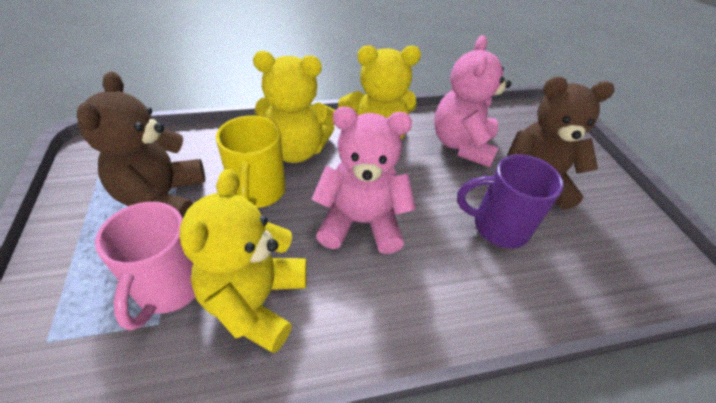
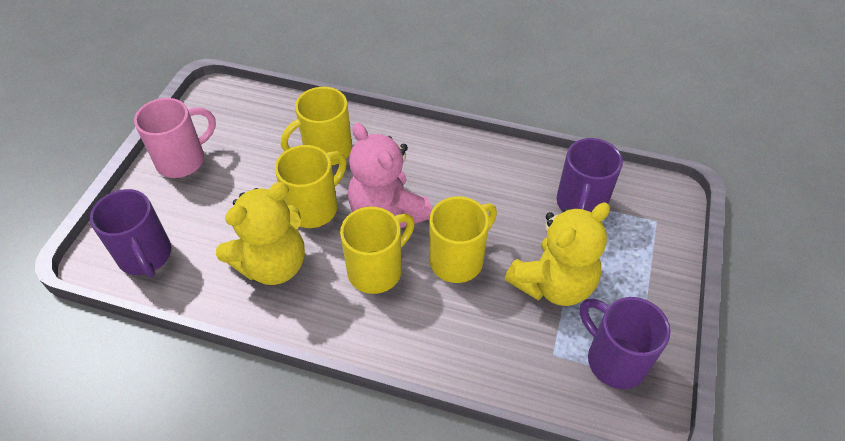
brown teddy bear: [77,71,205,218] [506,77,614,210] = 2 -> none = 0
pink teddy bear: [312,107,416,254] [434,35,511,167] = 2 -> [348,123,432,229] = 1
purple mug: [457,154,564,248] = 1 -> [90,189,171,278] [557,138,623,213] [580,297,671,389] = 3
yellow mug: [216,115,286,208] = 1 -> [275,145,347,228] [281,87,352,165] [340,207,415,294] [429,196,497,283] = 4
yellow teddy bear: [179,169,307,353] [253,51,336,163] [338,45,421,140] = 3 -> [216,182,305,285] [505,203,610,306] = 2

